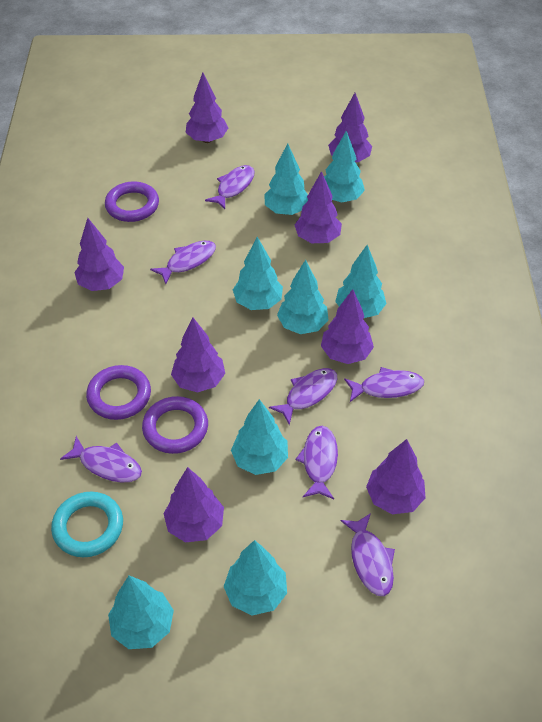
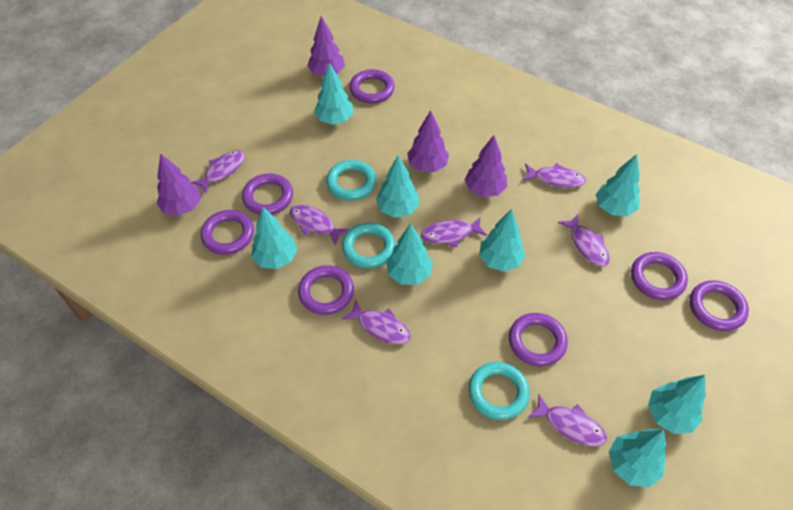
purple ring: [86,365,151,420] [105,181,159,222] [142,396,208,454] = 3 -> [201,210,254,255] [242,173,293,215] [298,265,354,315] [350,69,395,103] [509,313,568,367] [631,252,688,300] [690,280,749,331] = 7
purple tree: [74,218,124,291] [163,467,224,542] [171,317,225,393] [186,73,228,143] [295,171,342,243] [321,289,374,364] [328,93,372,162] [366,439,426,514] = 8 -> [157,153,201,216] [307,16,345,76] [407,110,449,172] [465,135,507,197] = 4
turquoise ring: [51,492,123,557] = 1 -> [326,160,376,201] [342,223,395,268] [468,362,530,420] = 3

